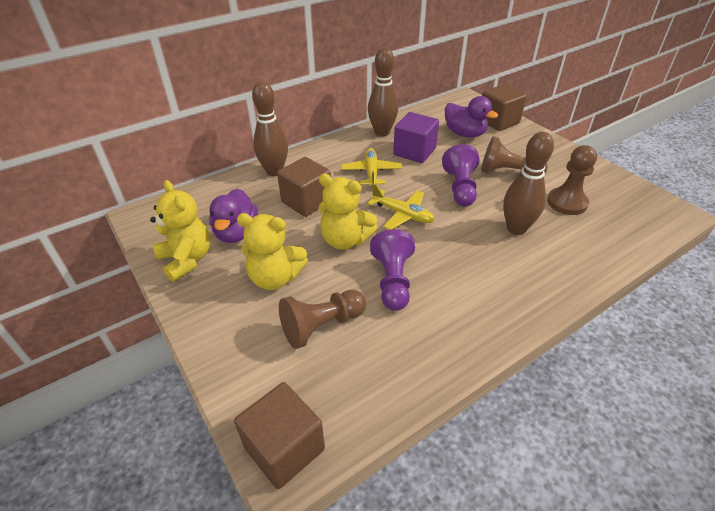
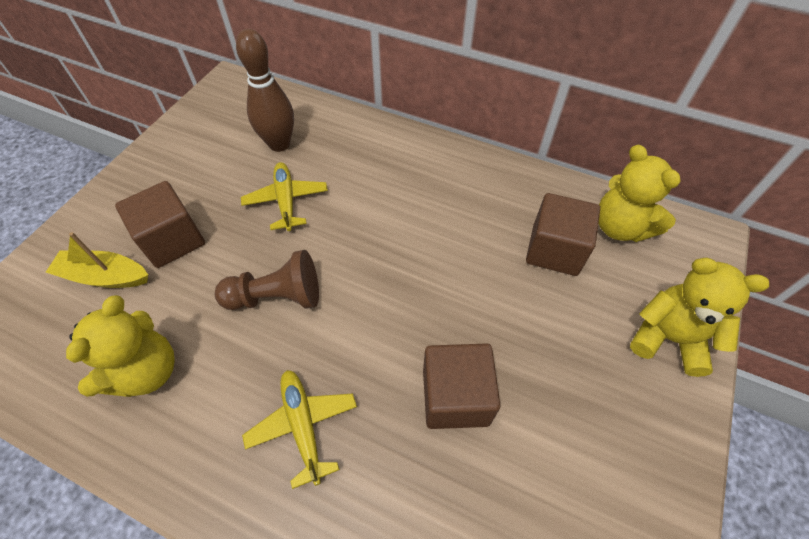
brown bowling pin: [252,81,288,176] [368,47,398,137] [503,132,554,235] = 3 -> [236,29,294,152] = 1
brown pawn: [279,290,366,349] [481,136,548,173] [547,145,597,215] = 3 -> [215,250,319,310] = 1
purple cube: [393,112,439,163] = 1 -> none = 0
purple duck: [209,188,258,243] [445,96,498,138] = 2 -> none = 0
purple pawn: [370,230,415,311] [442,144,479,207] = 2 -> none = 0
yellow boat: none = 0 -> [46,232,148,288] = 1

